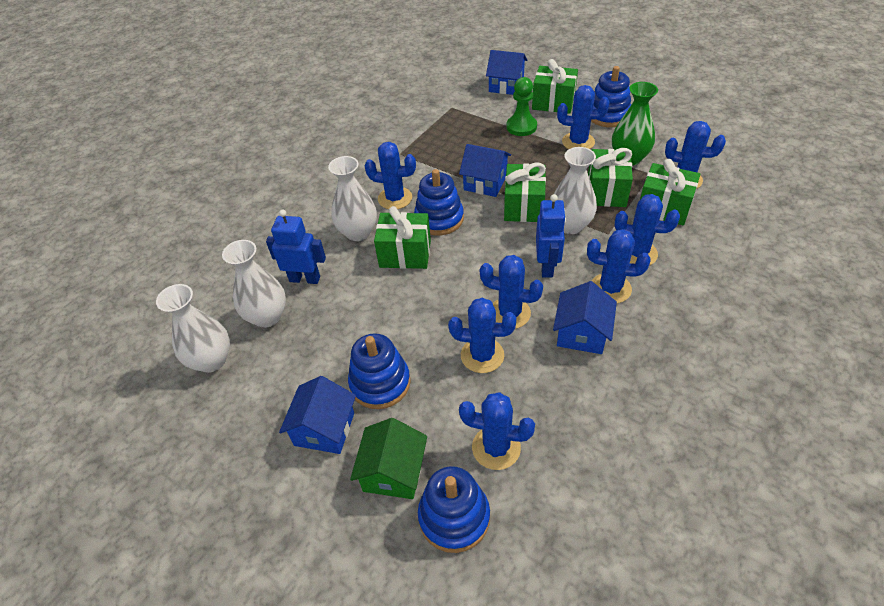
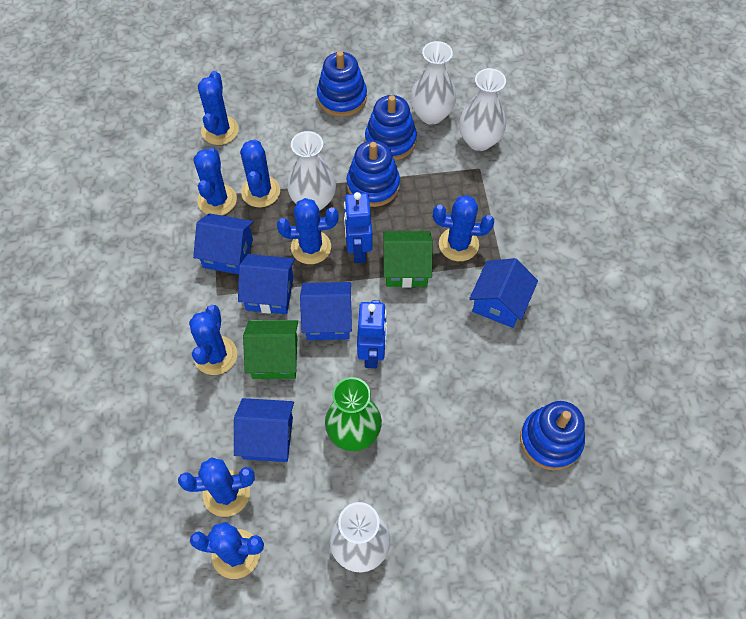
blue house: [279,376,356,454] [459,144,511,197] [486,50,527,95] [553,281,617,354] = 4 -> [193,213,254,274] [234,398,294,462] [238,254,295,314] [300,282,352,340] [469,258,538,328] = 5
green gift: [374,206,431,269] [504,163,546,222] [532,59,578,114] [588,148,633,207] [640,159,700,225] = 5 -> none = 0
green house: [350,418,427,499] = 1 -> [243,320,298,379] [383,231,433,288] = 2
green pawn: [506,77,537,136] = 1 -> none = 0

